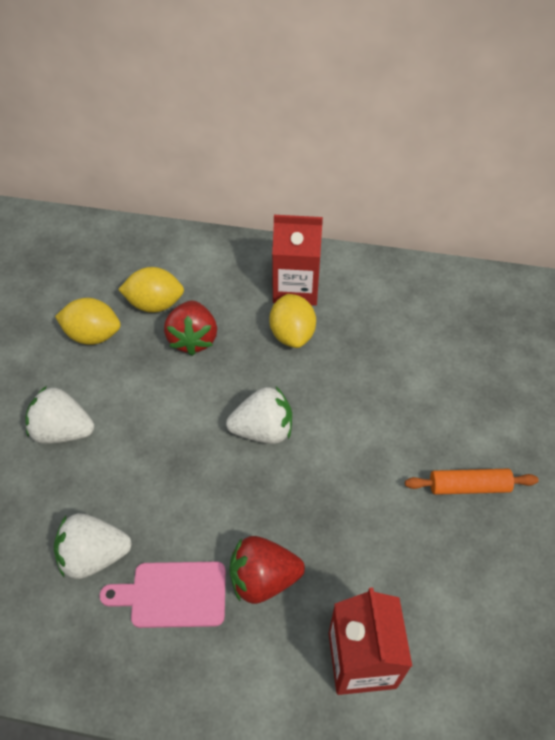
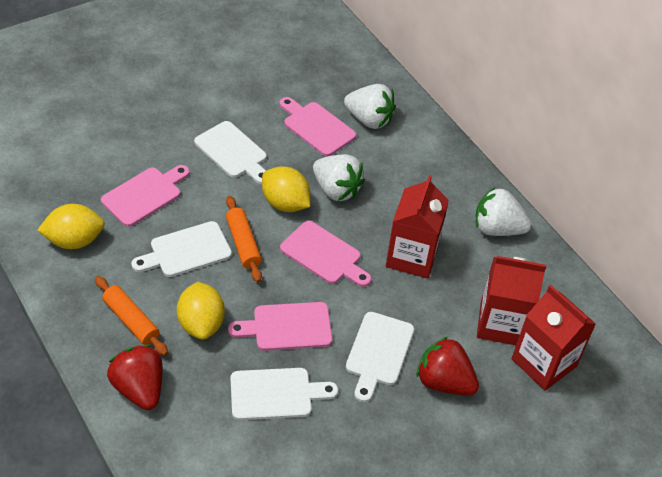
orange rolling pin: [405,469,539,495] = 1 -> [95,276,168,356] [226,196,262,282] = 2
pink cutting board: [99,562,226,628] = 1 -> [101,165,190,227] [228,302,332,351] [280,97,356,156] [280,221,371,287] = 4
red carton: [272,215,323,306] [329,587,412,695] = 2 -> [386,175,449,279] [477,256,546,345] [512,285,596,391] = 3
white cutting board: none = 0 -> [131,221,232,277] [194,121,267,184] [230,368,338,420] [346,312,414,402] = 4

